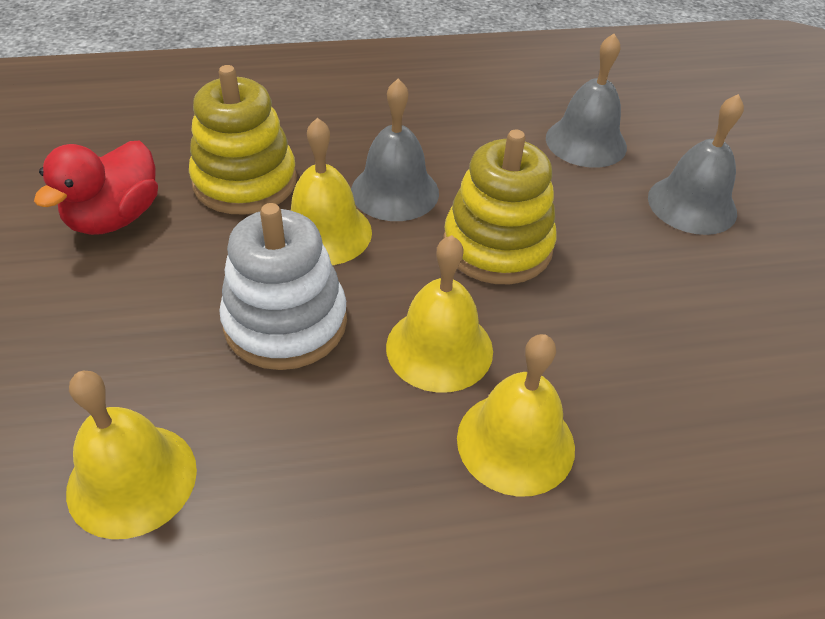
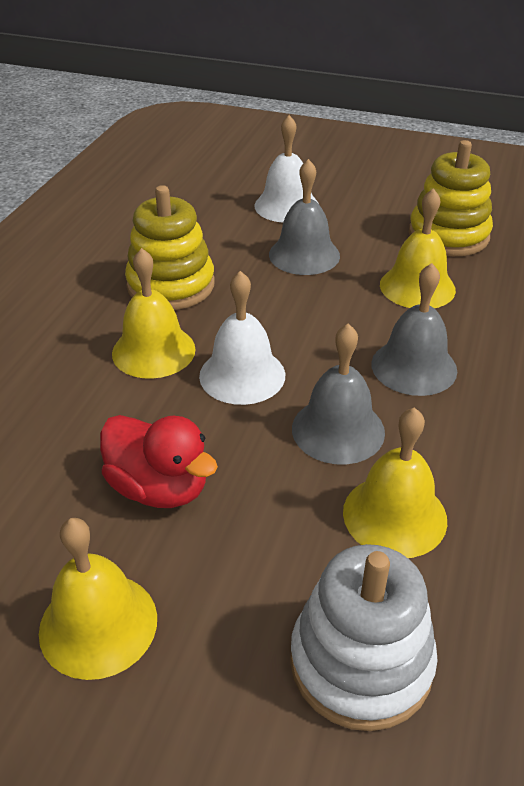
white bell: none = 0 -> [199,271,285,405] [254,115,319,222] = 2

